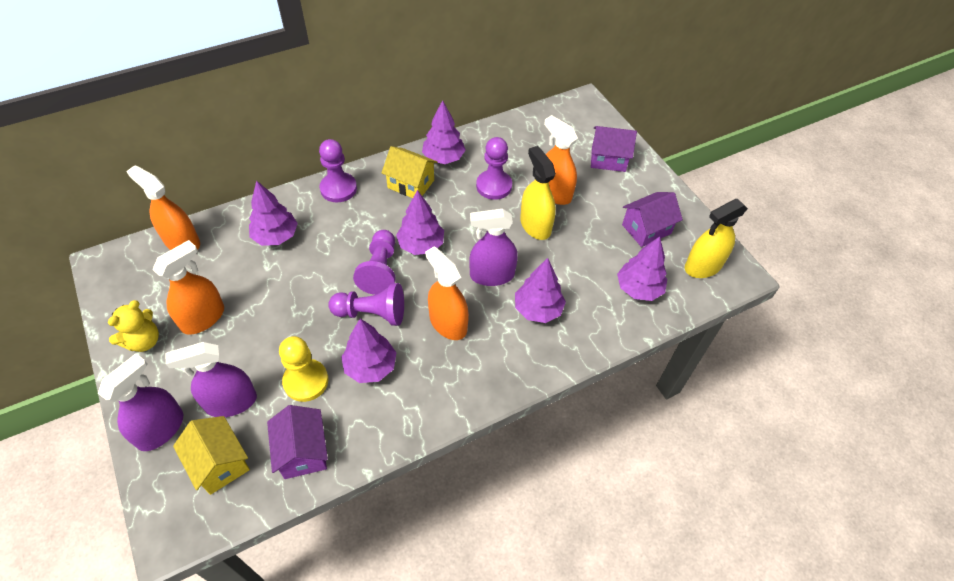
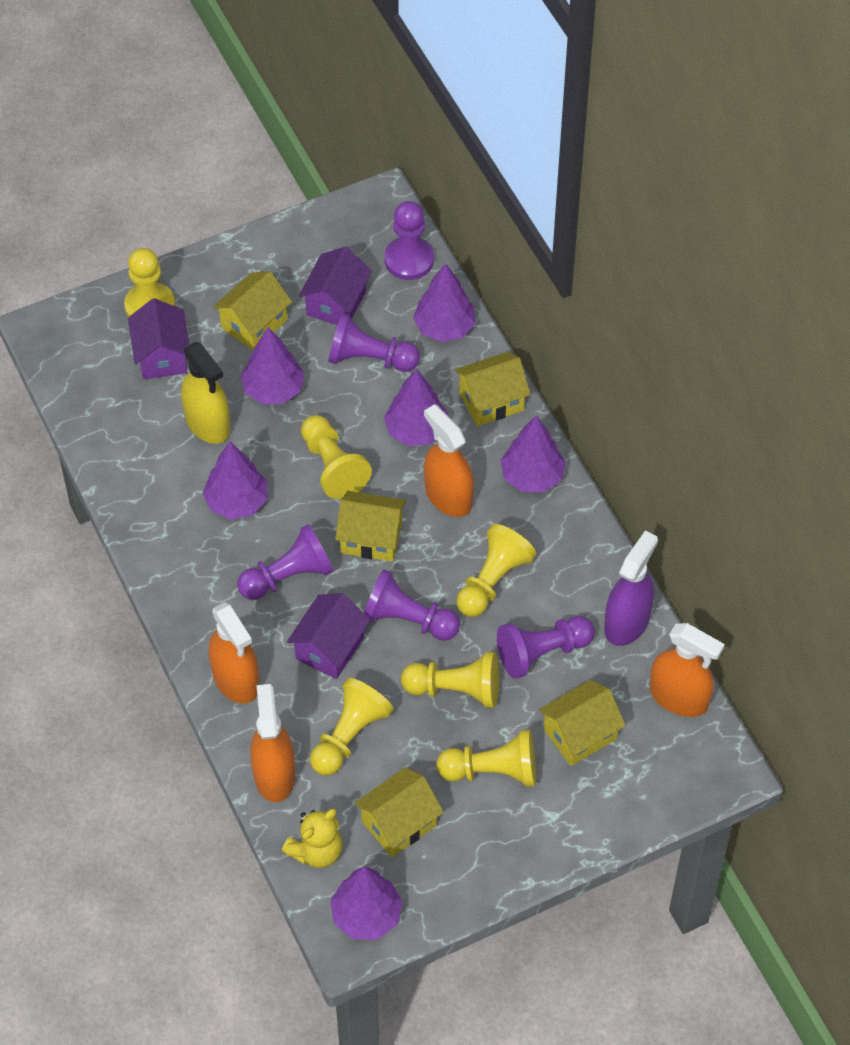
purple pawn: [319,139,357,202] [328,283,404,326] [353,230,396,295] [476,137,512,200] = 4 -> [237,524,334,600] [328,313,420,372] [364,569,460,641] [384,201,434,280] [497,616,595,679] = 5
purple spray bottle: [98,354,183,451] [165,342,257,417] [469,209,518,286] = 3 -> [604,530,658,646] = 1
yellow house: [173,416,250,495] [381,146,438,198] = 2 -> [213,271,292,351] [335,491,406,562] [354,767,444,857] [455,352,530,426] [539,680,626,766] = 5
yellow pawn: [279,336,329,402] = 1 -> [124,248,175,317] [301,415,372,499] [310,678,394,776] [401,652,499,708] [437,730,536,787] [456,524,536,617] = 6
yellow spray bottle: [520,146,556,240] [685,199,748,278] = 2 -> [181,342,230,444] = 1

